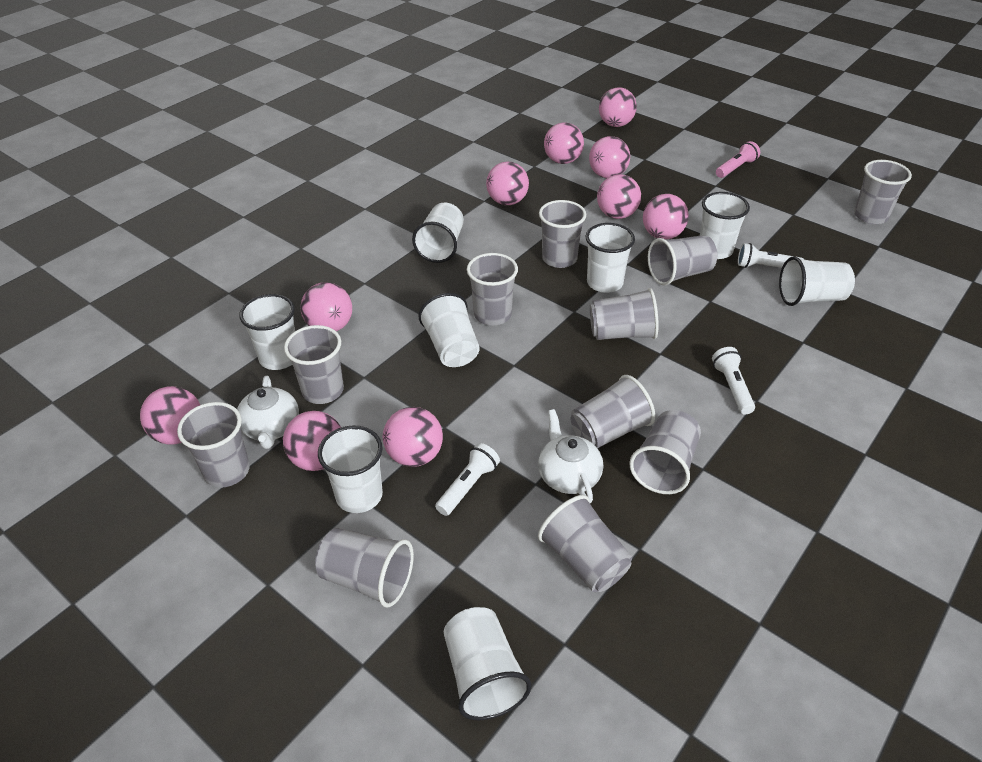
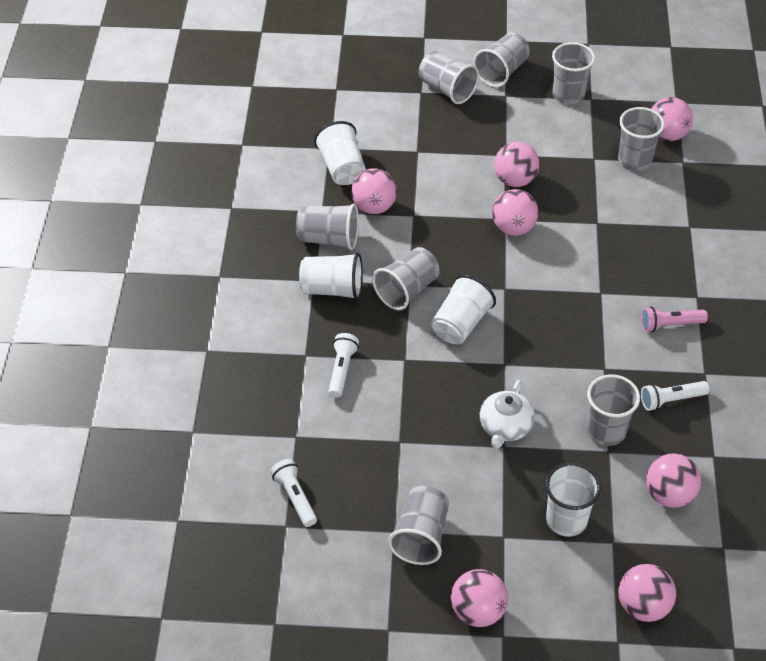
grey cup: [177,402,250,488] [284,325,344,404] [315,528,414,608] [467,253,518,325] [538,495,632,592] [539,200,586,268] [571,375,655,448] [590,288,659,340] [629,410,701,494] [648,235,717,285] [854,160,912,224] = 11 -> [296,204,359,250] [372,247,440,310] [388,486,449,565] [419,51,479,104] [473,33,530,87] [552,42,595,104] [587,374,640,446] [618,107,665,171] = 8
pink ball: [140,386,200,444] [283,411,341,471] [301,282,352,332] [383,407,443,467] [486,161,529,205] [544,122,584,164] [589,136,630,178] [597,174,641,219] [599,87,637,127] [643,194,689,239] = 10 -> [351,168,397,214] [451,569,508,627] [492,189,539,236] [494,142,539,187] [618,564,676,622] [646,454,701,508] [652,97,693,141] = 7
white cup: [239,294,295,370] [318,425,383,513] [412,202,464,263] [419,293,480,367] [444,607,532,721] [586,223,635,293] [700,192,750,259] [779,257,855,306] = 8 -> [299,252,363,300] [314,121,366,185] [431,275,496,344] [545,463,601,537] = 4
white teapot: [237,376,299,449] [538,409,603,503] = 2 -> [480,380,535,449] = 1

